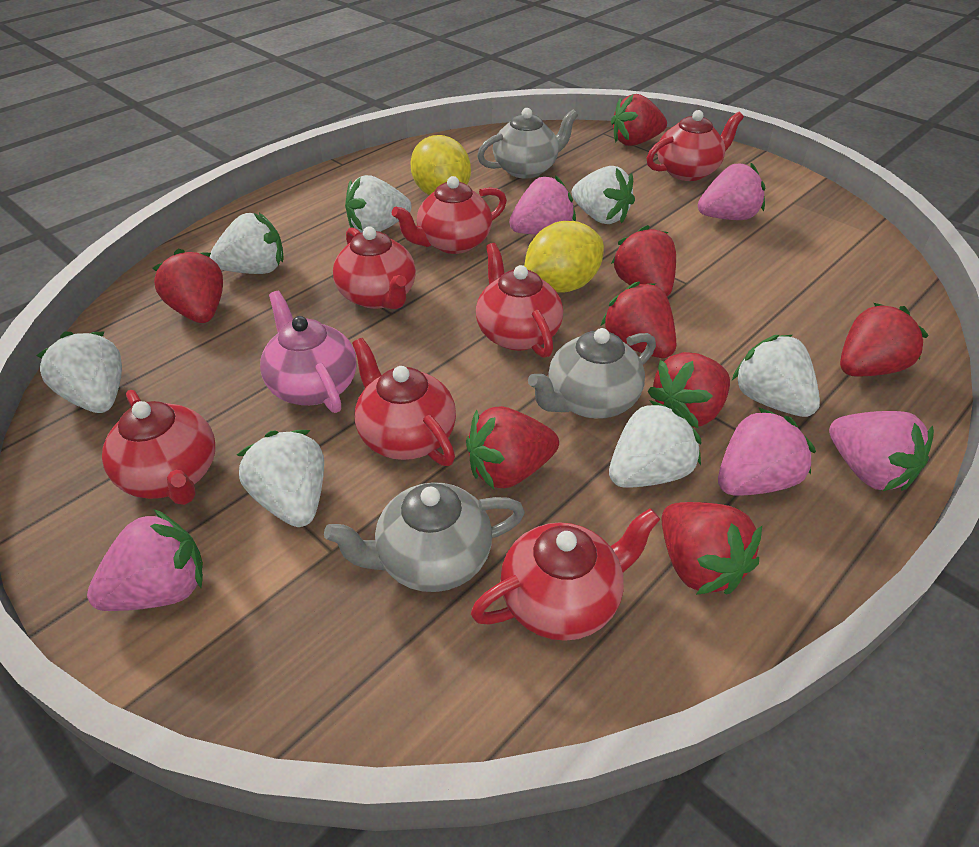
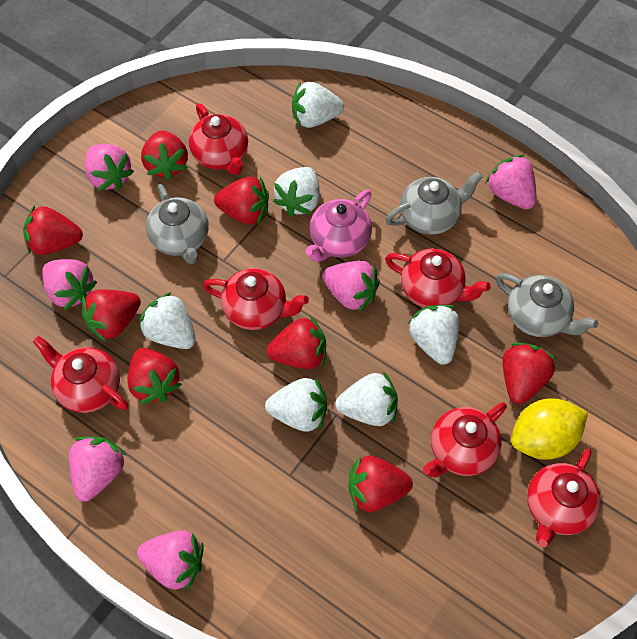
pink strawberry: [87,509,203,611] [509,175,576,234] [698,163,765,220] [718,407,816,496] [829,411,934,491] = 5 -> [42,259,97,310] [69,436,127,501] [85,144,134,191] [137,530,204,591] [322,261,380,312] [485,155,536,209] = 6
red teapot: [102,390,215,505] [333,226,416,309] [352,338,456,466] [392,176,507,254] [471,508,661,641] [476,243,563,358] [647,110,744,181] = 7 -> [33,336,128,413] [189,103,248,175] [203,268,309,330] [385,248,491,308] [423,402,507,478] [527,449,601,547] = 6
white strawberry: [36,331,122,413] [210,213,284,274] [237,430,324,527] [345,175,412,233] [572,166,635,224] [609,400,701,488] [732,335,820,417] = 7 -> [139,292,196,349] [265,378,327,432] [273,167,320,217] [292,81,344,128] [335,371,398,426] [408,305,460,365] = 6
yellow lemon: [410,135,471,195] [524,221,604,293] = 2 -> [511,398,588,460] = 1

